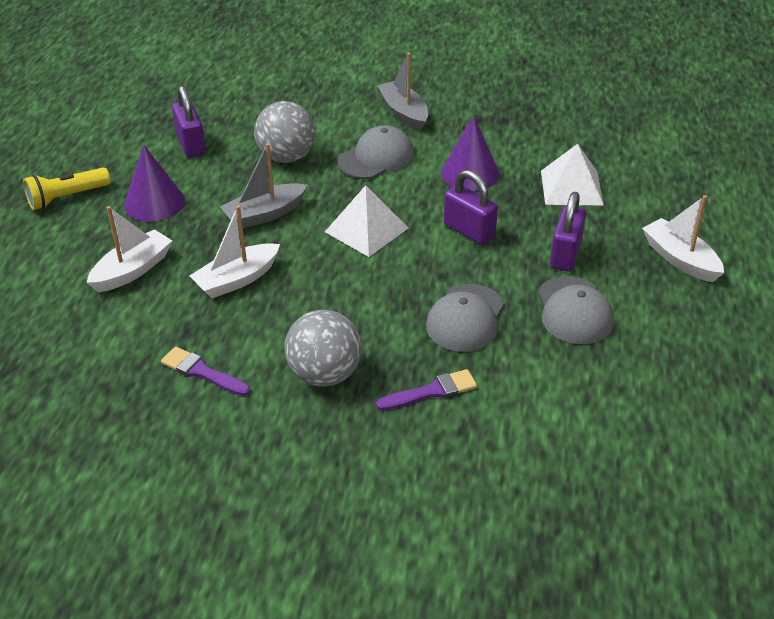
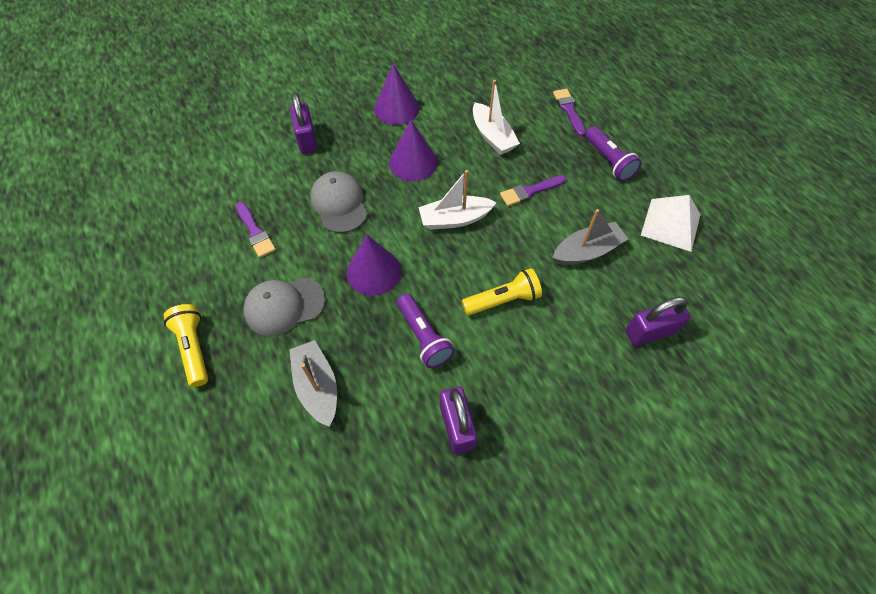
grey ball: [254,101,315,163] [284,310,362,387] = 2 -> none = 0
grey cap: [337,125,414,179] [426,284,504,352] [538,276,614,344] = 3 -> [243,277,325,336] [310,171,368,233] = 2
purple brush: [161,347,250,396] [376,369,477,411] = 2 -> [236,202,276,258] [500,175,567,206] [553,89,586,136] = 3
purple cone: [124,145,185,222] [441,116,500,191] = 2 -> [347,235,401,296] [374,64,420,125] [389,120,438,181] = 3
purple flashlight: none = 0 -> [397,294,455,368] [585,126,642,181] = 2
white boat: [87,206,172,292] [190,205,280,298] [642,195,724,282] = 3 -> [418,170,497,230] [473,80,520,155] = 2
white pyramid: [325,185,408,257] [541,144,604,205] = 2 -> [641,195,701,252] = 1
yellow flashlight: [23,167,110,210] = 1 -> [164,304,208,387] [462,268,542,315] = 2

